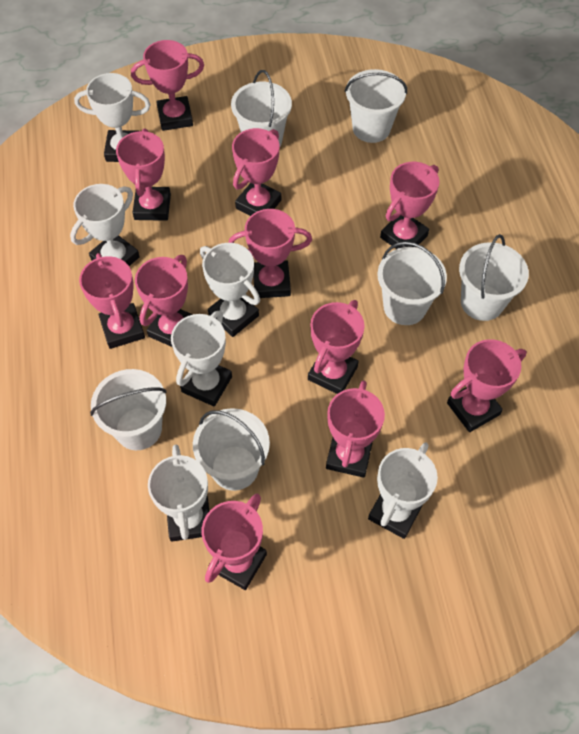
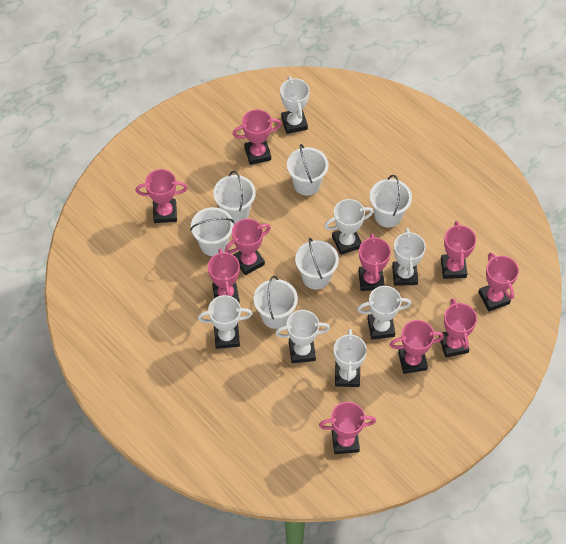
pink trophy: [79,253,145,349] [116,128,171,221] [131,40,204,131] [135,255,193,347] [202,493,267,590] [229,209,312,298] [232,128,281,216] [308,300,365,394] [326,380,385,478] [380,162,440,249] [447,339,527,432] = 11 -> [136,169,188,223] [208,248,240,303] [225,219,271,275] [233,109,282,165] [319,402,376,454] [358,233,391,291] [390,320,444,374] [439,298,477,357] [441,221,476,279] [478,253,519,311] = 10
white trophy: [70,184,140,266] [74,73,150,162] [148,445,209,542] [171,310,232,407] [200,243,260,337] [368,443,438,539] = 6 -> [198,295,252,349] [275,310,330,363] [280,76,310,134] [324,199,373,255] [334,329,367,387] [357,286,411,340] [392,228,426,286] = 7

